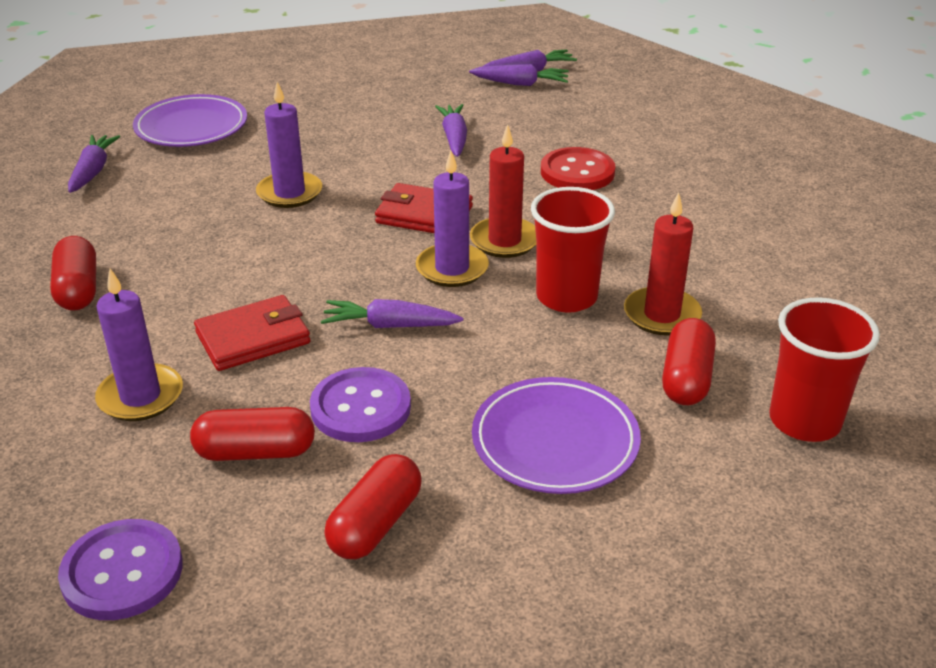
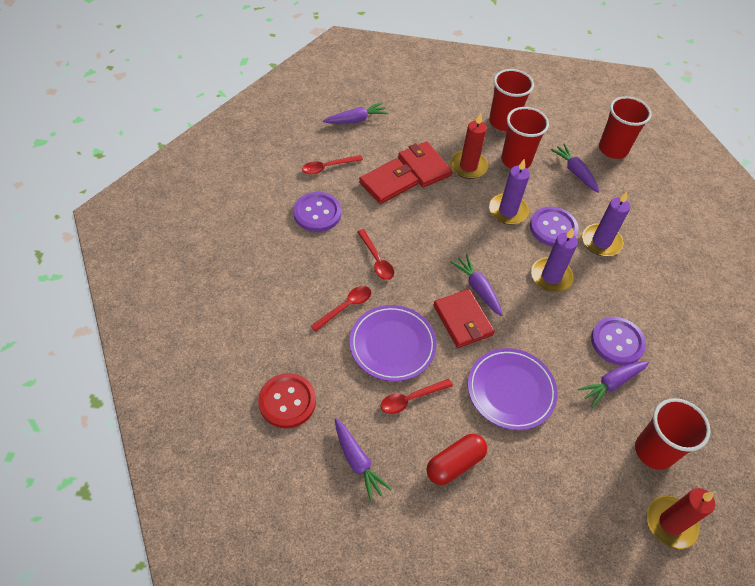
purple button: [58,519,183,620] [310,367,411,442] = 2 -> [293,192,341,232] [530,207,579,247] [591,317,646,366] = 3
red capsule: [50,236,96,310] [190,407,315,461] [324,454,422,559] [662,318,716,405] = 4 -> [426,434,487,485] = 1
red cup: [531,187,615,313] [769,297,880,442] = 2 -> [489,69,534,131] [501,107,549,169] [599,96,652,159] [635,398,711,470] = 4
red spoon: none = 0 -> [302,155,363,175] [311,286,371,332] [357,229,394,280] [381,379,453,414] = 4
red wallet: [194,295,311,371] [375,183,473,233] = 2 -> [359,158,418,204] [398,142,453,188] [433,289,495,348] = 3

